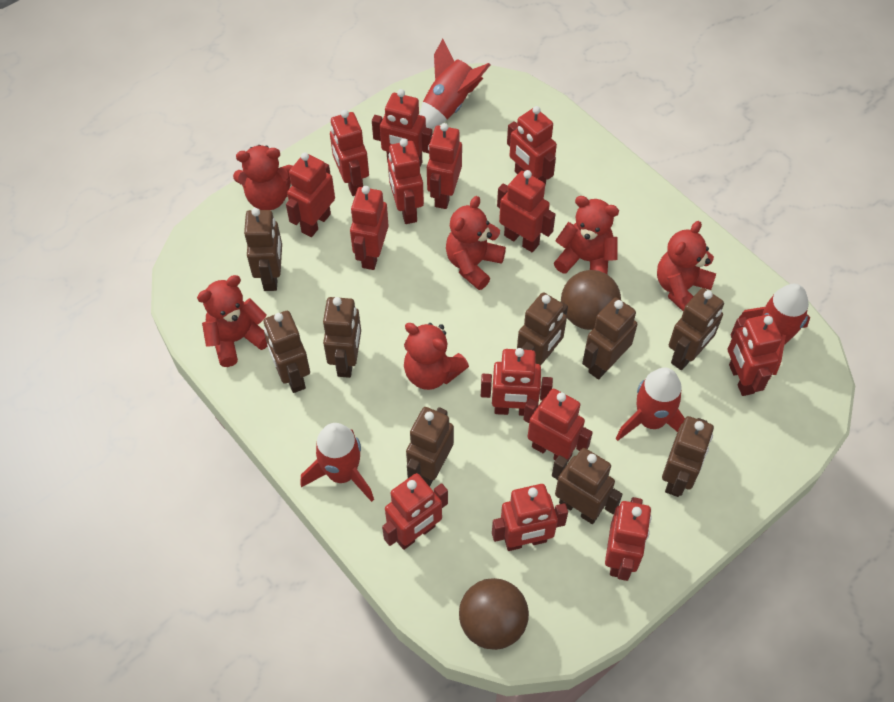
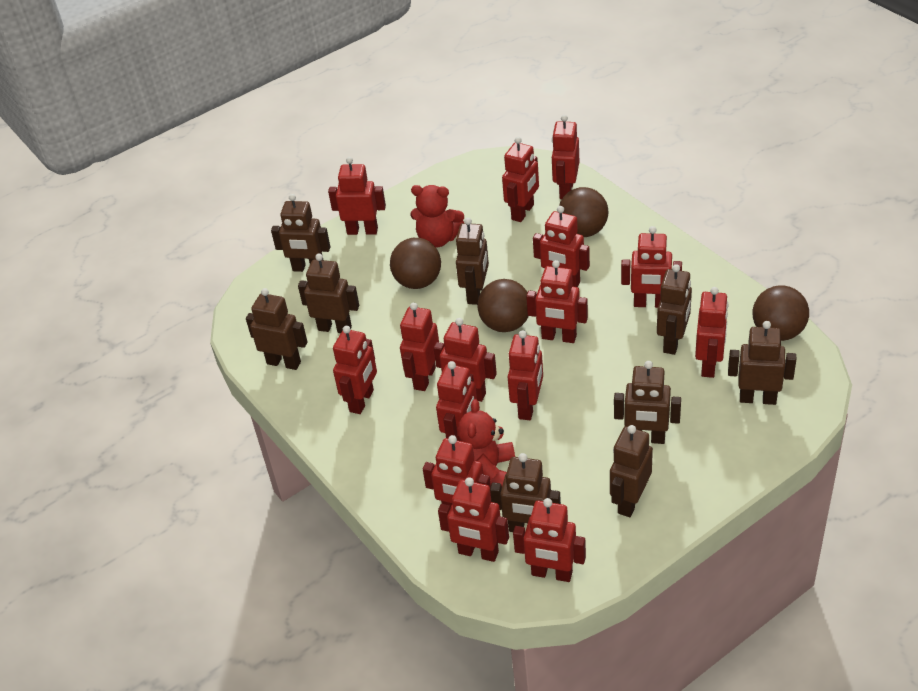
brown ball: [459,578,529,650] [561,270,621,330] = 2 -> [390,238,441,289] [477,279,529,332] [559,187,608,237] [753,285,809,341] = 4
red robot: [286,152,335,237] [330,110,369,196] [350,186,389,270] [372,89,432,166] [382,473,448,550] [388,139,424,224] [427,123,462,209] [481,348,553,416] [492,484,568,551] [497,170,555,252] [507,106,557,186] [523,389,593,461] [605,497,651,581] [728,314,782,396] = 14 -> [328,157,386,235] [333,326,377,414] [400,302,439,391] [423,435,491,508] [434,318,497,402] [436,361,477,441] [438,477,509,562] [502,137,539,222] [508,330,543,420] [513,498,586,582] [526,260,588,343] [533,206,590,287] [552,115,579,199] [621,226,682,308] [695,287,728,378] = 15
red rocket: [300,423,374,502] [420,39,490,129] [616,368,685,441] [739,284,810,375] = 4 -> none = 0
red teddy bear: [197,275,267,367] [233,145,293,210] [404,323,469,390] [446,196,506,290] [554,196,619,274] [657,221,716,311] = 6 -> [410,185,464,248] [458,399,515,485] = 2

